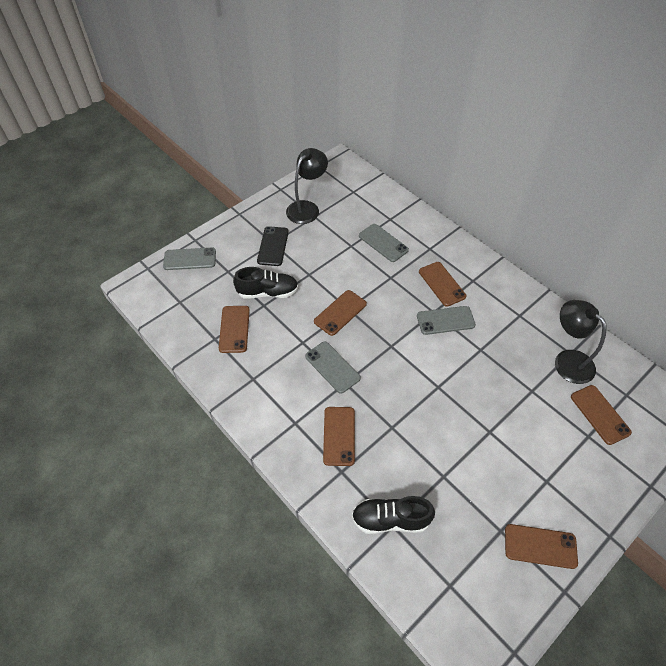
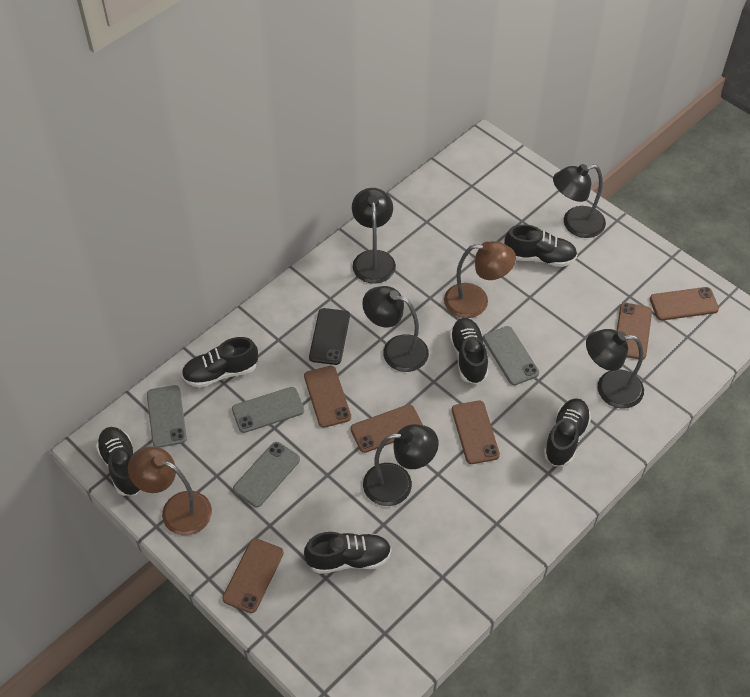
black lamp: [286,148,328,224] [555,300,607,384] = 2 -> [352,188,396,284] [362,286,429,372] [363,424,439,506] [553,164,606,238] [586,329,644,409] = 5
black shoe: [233,267,298,299] [352,496,435,534] = 2 -> [96,427,140,496] [182,337,258,388] [304,532,391,574] [449,318,488,384] [504,224,577,267] [544,398,591,466] = 6
brown lamp: none = 0 -> [128,446,212,535] [444,241,516,318] = 2

